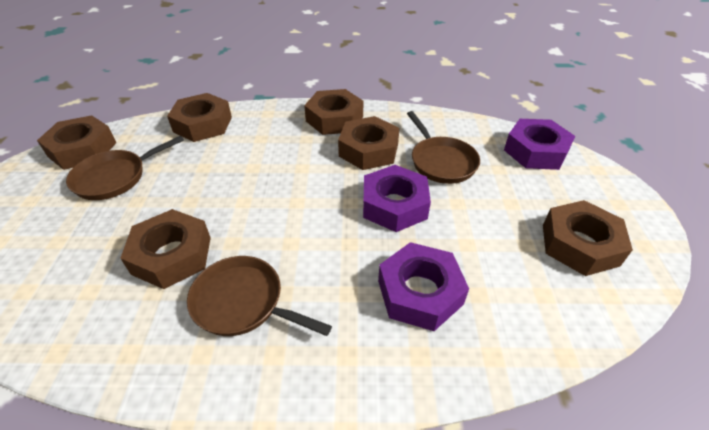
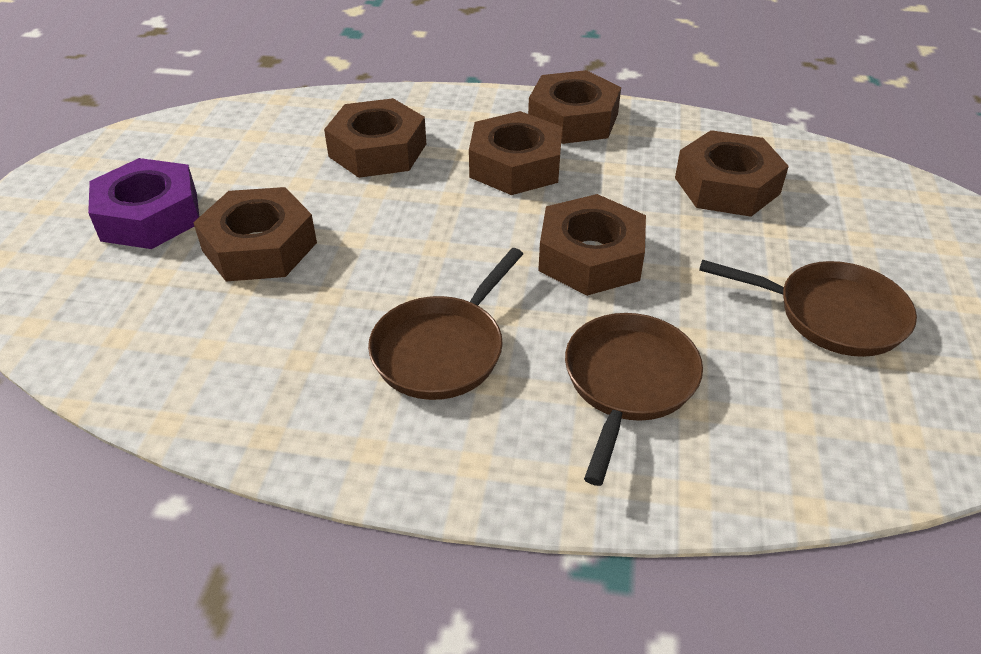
purple nut: [363,165,431,232] [378,242,469,331] [504,119,575,170] = 3 -> [88,158,199,249] = 1

